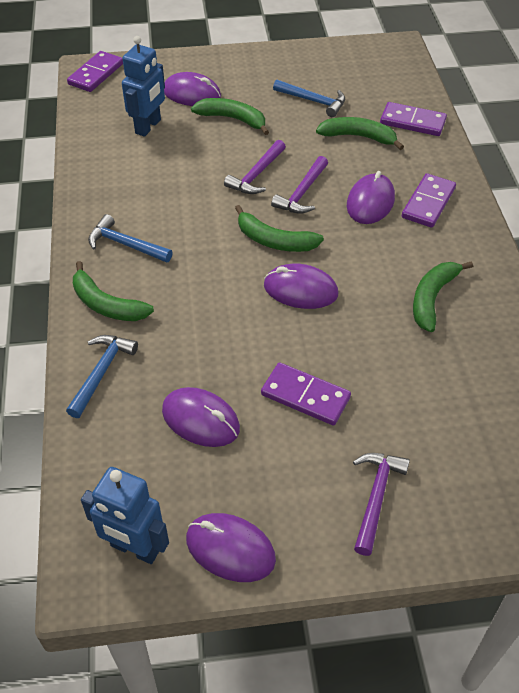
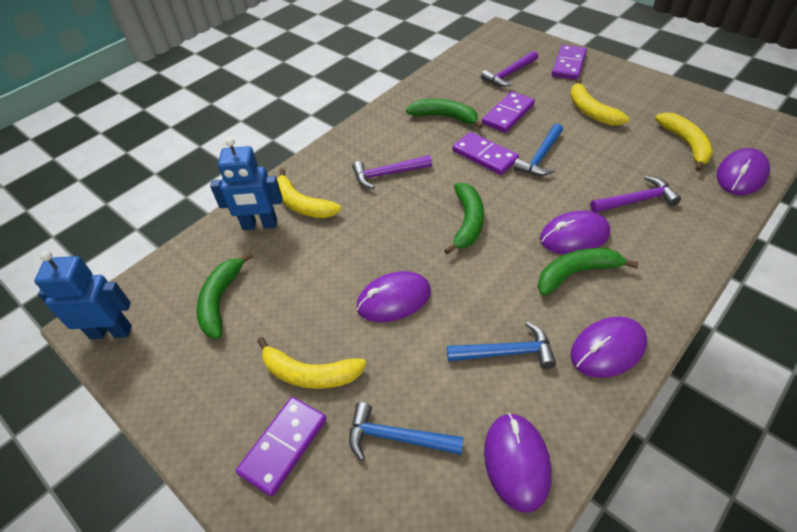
green banana: [73,261,154,321] [191,98,269,135] [235,205,324,252] [316,117,404,150] [413,261,473,332] = 5 -> [196,252,253,339] [406,99,483,129] [444,183,484,255] [538,248,639,296] = 4
yellow banana: none = 0 -> [257,337,366,389] [277,168,341,218] [570,78,629,126] [655,113,713,171] = 4

